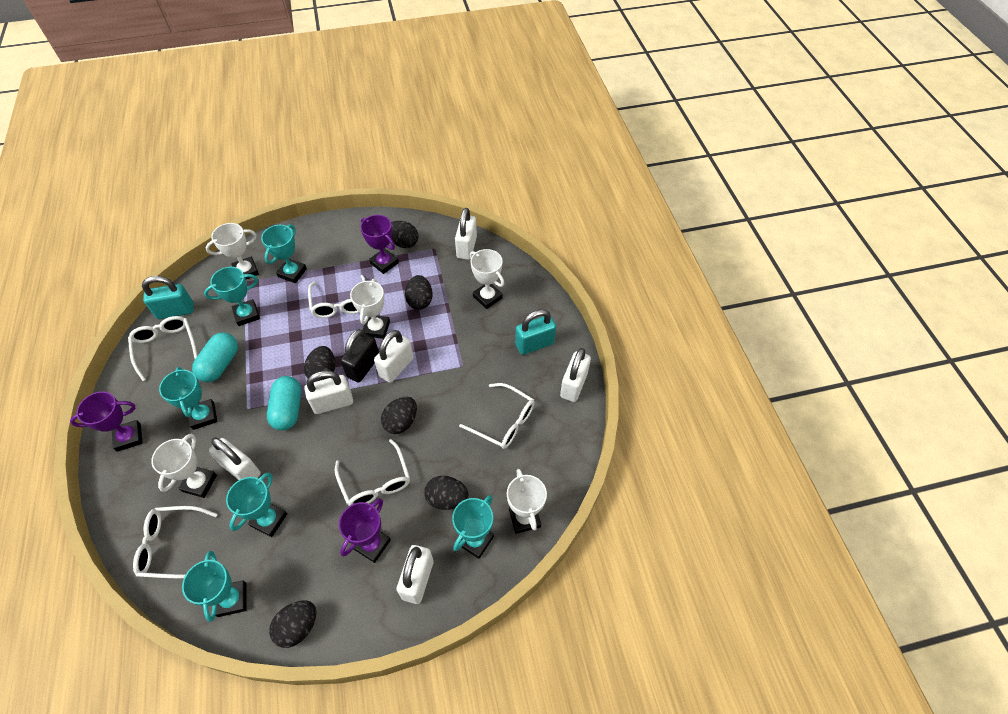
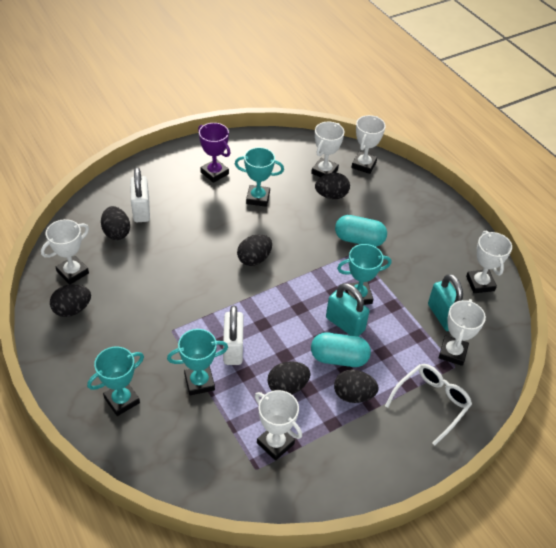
black padlock: [340,329,379,383] = 1 -> none = 0
purple trophy: [70,391,143,452] [339,499,391,563] [360,215,399,274] = 3 -> [198,123,230,183] = 1
turquoise trophy: [159,367,218,430] [182,551,247,622] [204,267,260,326] [226,472,287,537] [261,224,307,283] [452,495,494,559] = 6 -> [87,346,144,416] [167,329,228,396] [235,147,284,207] [337,244,391,305] = 4
white glasses: [128,316,198,381] [133,506,217,578] [308,275,366,318] [335,439,410,506] [459,383,535,449] = 5 -> [385,364,472,445] = 1
white padlock: [209,437,261,480] [304,370,353,414] [374,330,414,383] [397,545,434,604] [455,208,477,260] [560,348,591,402] = 6 -> [130,168,150,222] [223,305,244,365] = 2
white trophy: [151,434,217,498] [206,223,259,279] [350,279,390,339] [470,249,504,309] [507,469,547,534] = 5 -> [41,219,89,285] [255,390,302,461] [311,122,344,177] [351,115,386,174] [439,299,486,366] [466,231,512,293] = 6

